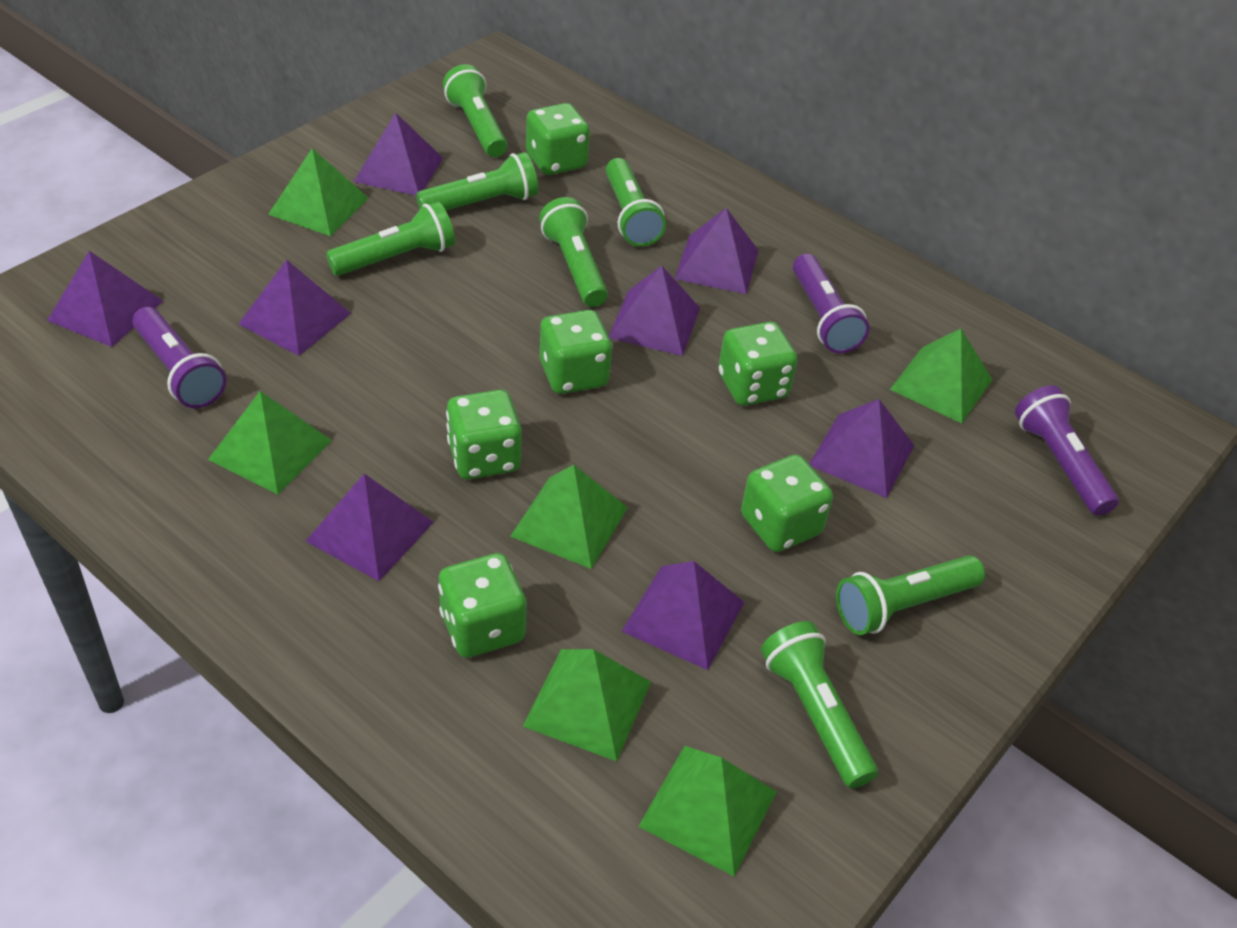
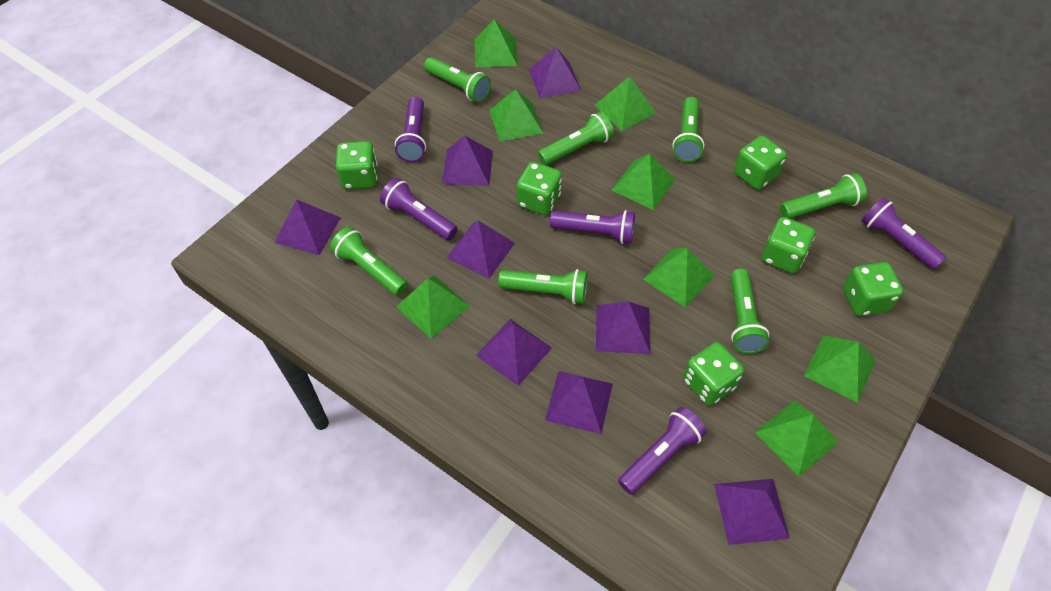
green pyramid: [208,391,332,495] [268,148,368,236] [510,465,628,569] [523,649,651,762] [638,746,777,876] [890,329,993,424] = 6 -> [396,276,470,339] [474,19,517,67] [489,89,543,142] [594,76,656,131] [611,153,676,210] [643,248,714,308] [755,400,838,477] [804,335,876,403] = 8
purple flashlight: [132,307,227,408] [793,254,870,353] [1015,385,1119,516] = 3 -> [380,178,458,240] [395,96,426,162] [550,210,635,244] [618,407,707,495] [861,197,946,270] = 5

